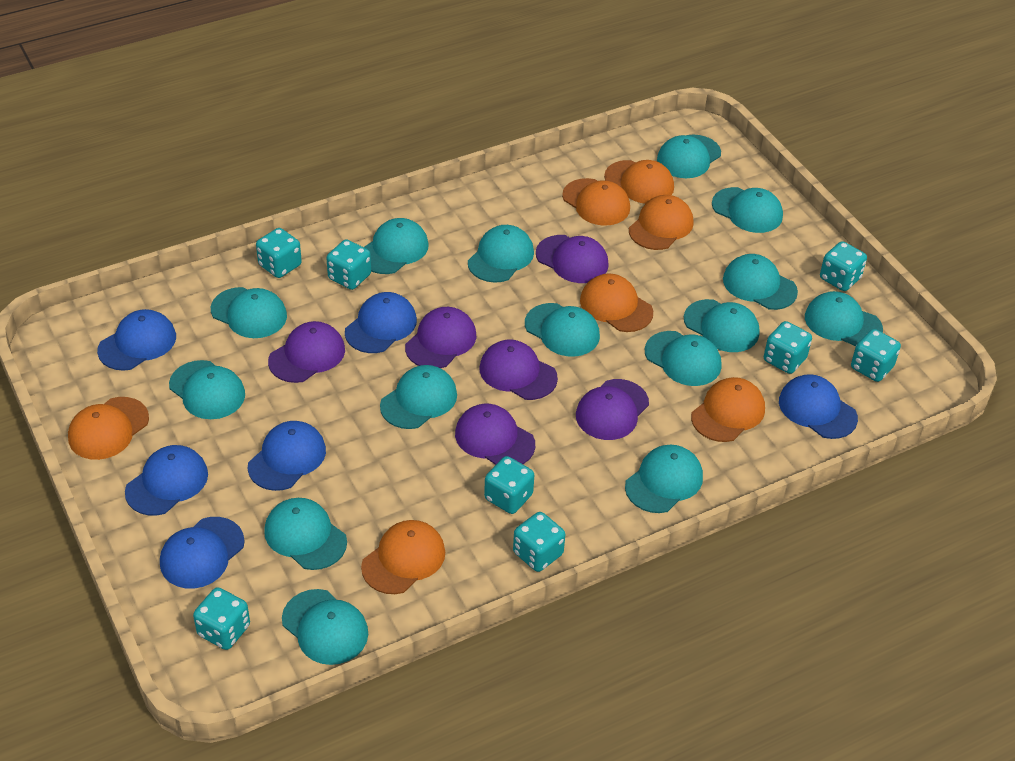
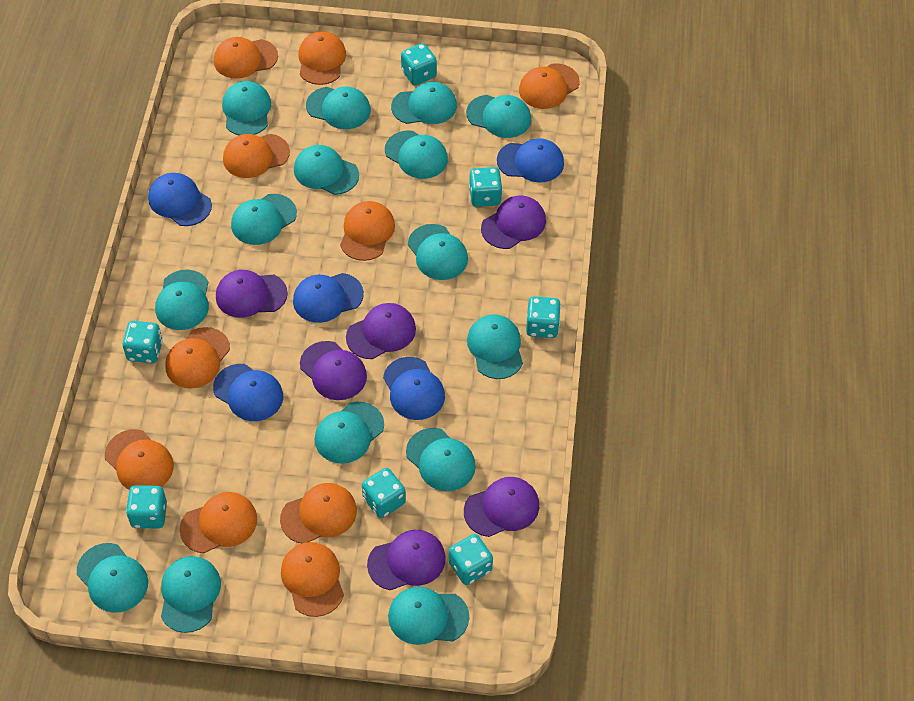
blue cap: [97,309,176,371] [125,445,208,516] [160,517,244,589] [248,421,326,491] [345,292,417,353] [779,374,858,439] = 6 -> [148,173,212,226] [213,364,283,421] [293,273,364,323] [383,357,445,420] [497,138,564,182] = 5
orange cap: [68,397,149,460] [361,520,445,594] [562,178,630,226] [580,273,653,332] [604,160,674,204] [629,195,693,250] [691,377,765,442] = 7 -> [105,429,174,490] [165,327,230,388] [179,492,257,553] [214,37,278,79] [223,134,290,178] [280,483,357,543] [281,542,344,617] [298,31,346,85] [340,201,395,261] [519,63,580,109] = 10
turquoise dice: [193,587,250,650] [256,228,302,278] [327,239,371,290] [484,456,534,514] [513,512,566,572] [764,321,812,374] [820,241,867,291] [851,329,901,382] = 8 -> [122,321,163,363] [126,485,167,528] [362,468,406,518] [401,43,437,85] [449,534,493,585] [469,167,502,207] [526,296,561,338] = 7

